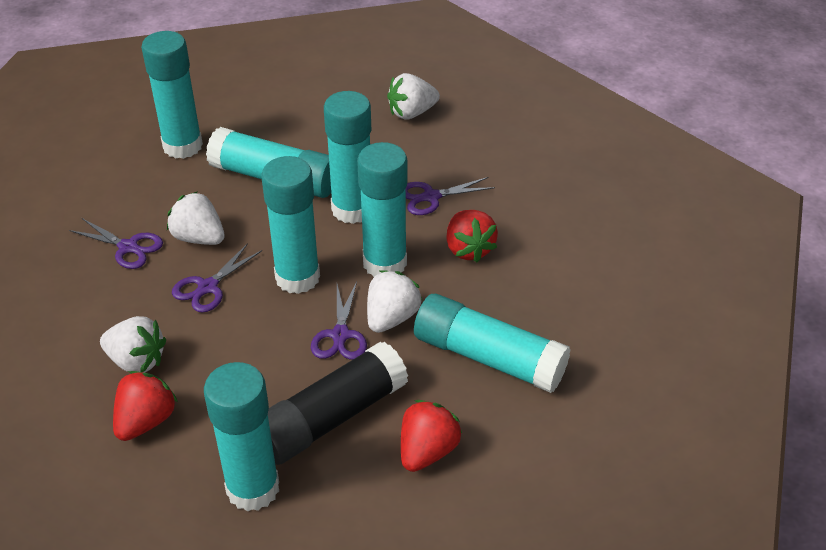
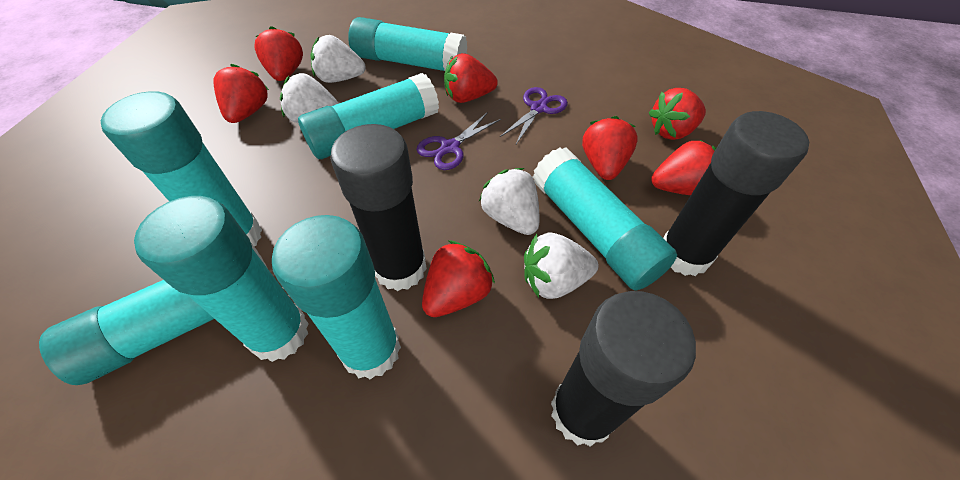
black glue stick: [268,342,408,465] = 1 -> [330,124,427,291] [551,291,696,447] [663,111,809,276] = 3
purple scissors: [69,218,163,269] [172,243,262,313] [311,282,367,360] [406,177,495,215] = 4 -> [416,112,501,170] [500,87,568,144] = 2
red strawberry: [113,371,178,441] [401,400,462,472] [446,210,498,262] = 3 -> [213,64,269,123] [254,26,303,81] [422,240,495,317] [444,53,498,103] [582,116,638,180] [649,88,706,140] [651,140,716,195] = 7

